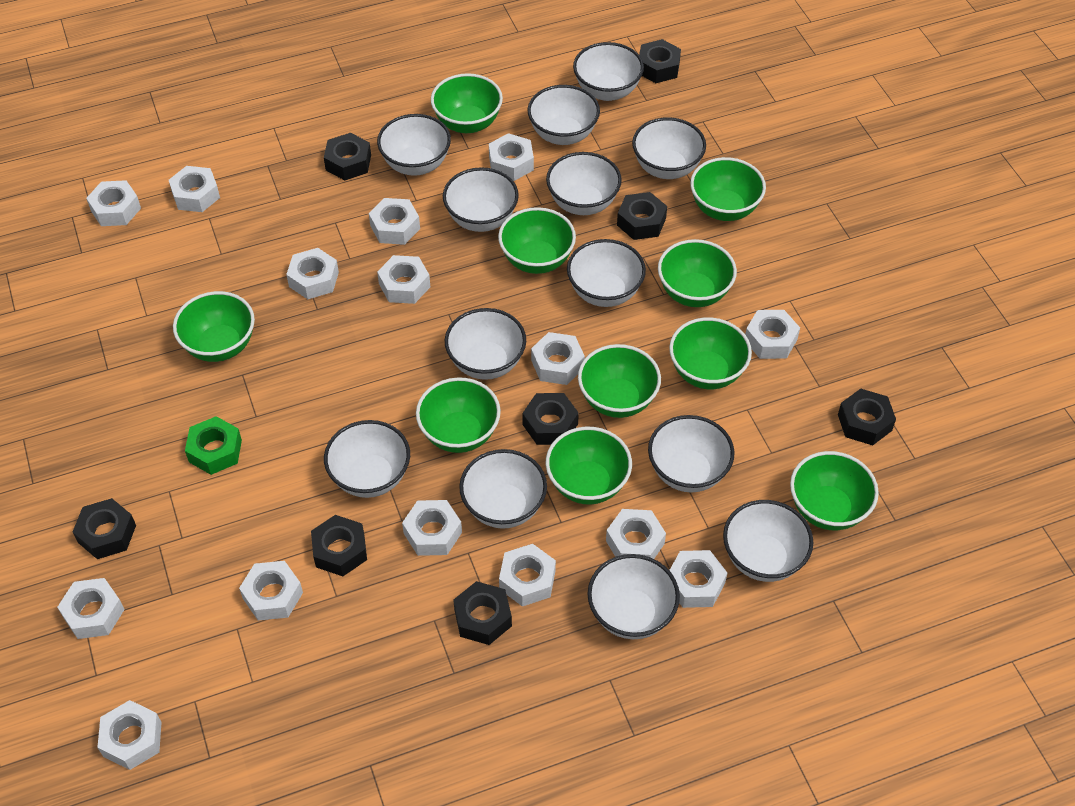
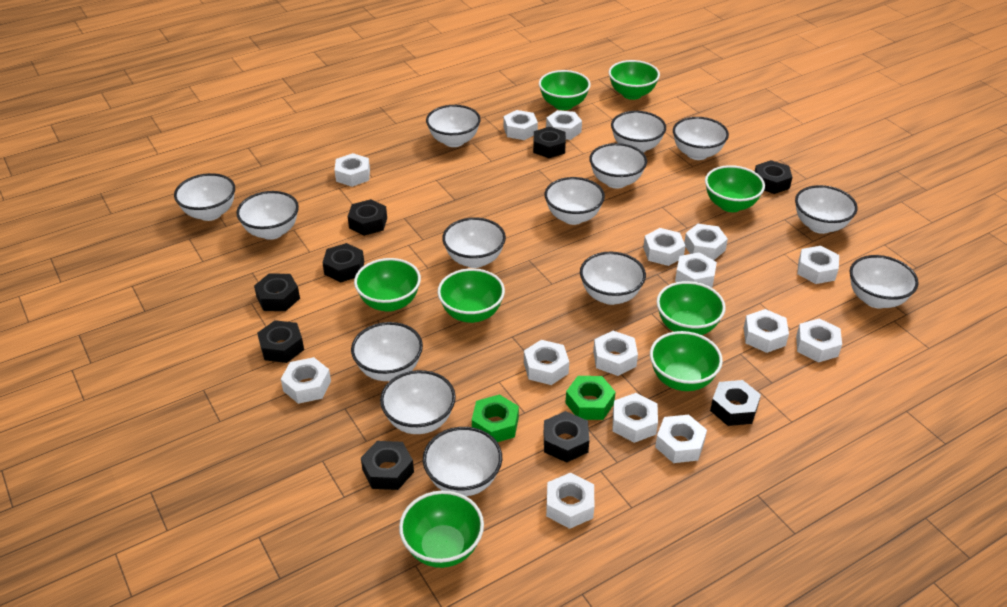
black nut: [73,498,136,559] [311,515,367,576] [324,133,371,180] [453,581,512,645] [522,393,579,445] [617,192,667,240] [639,39,681,83] [838,389,896,445] = 8 -> [254,273,300,311] [257,320,304,363] [323,243,364,282] [347,199,387,236] [361,441,414,490] [533,127,566,158] [544,411,589,463] [710,380,761,426] [755,160,792,194] = 9
green bowl: [173,291,255,362] [416,377,501,453] [431,73,503,133] [498,207,576,274] [546,427,632,504] [578,344,661,418] [658,239,737,307] [669,317,752,389] [690,157,766,221] [790,451,879,530] = 10 -> [354,258,421,312] [399,490,484,568] [438,268,505,323] [539,70,591,110] [609,60,660,100] [650,331,723,391] [657,281,726,335] [705,165,765,212] = 8
green nut: [185,416,242,475] = 1 -> [472,394,519,442] [566,376,616,420] = 2
white bowl: [324,420,410,498] [377,114,451,176] [443,167,519,232] [445,308,526,380] [459,449,547,529] [528,85,600,145] [546,152,622,215] [567,239,646,307] [573,42,644,101] [588,554,680,639] [632,117,706,179] [648,415,734,493] [723,500,813,582] = 13 -> [174,173,235,221] [236,191,299,240] [351,322,423,381] [380,370,456,434] [423,427,502,496] [426,105,481,147] [442,217,506,268] [545,177,605,225] [580,252,646,305] [589,143,647,189] [611,111,666,153] [673,117,729,160] [795,185,858,234] [850,255,919,308] = 14

